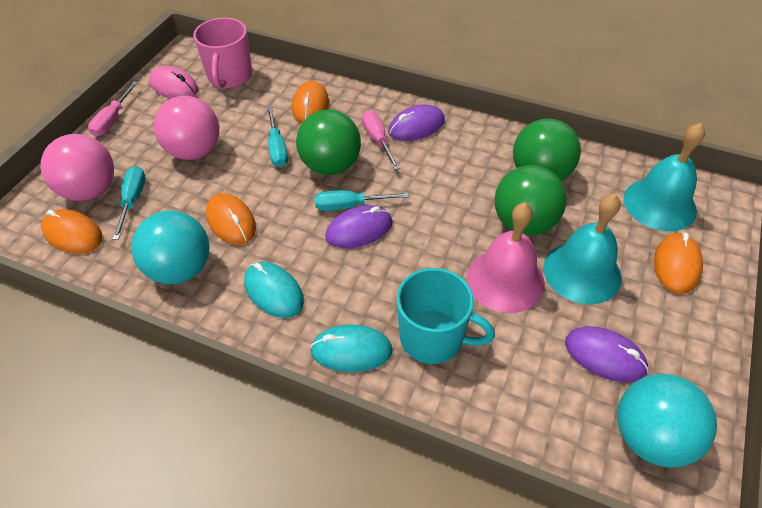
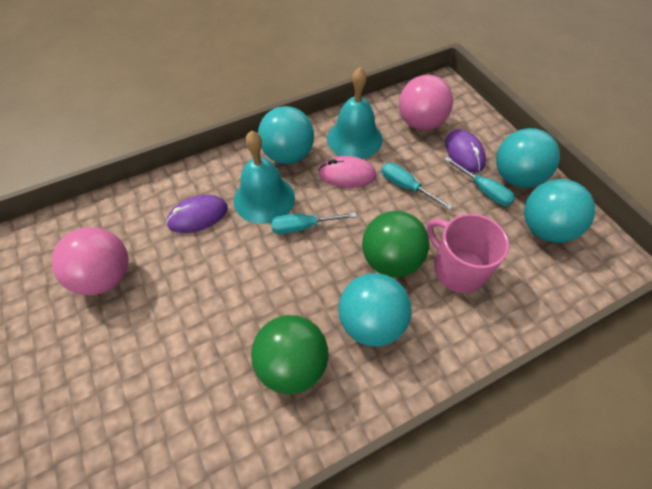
green ball: [296,109,361,175] [495,165,567,236] [513,119,581,181] = 3 -> [251,315,328,394] [362,211,430,277] = 2
orange mouse: [41,209,102,254] [206,193,256,245] [292,81,329,123] [654,232,703,294] = 4 -> none = 0
pink bell: [467,203,545,313] = 1 -> none = 0
pink screwdriver: [88,81,138,137] [362,110,400,170] = 2 -> none = 0
purple mouse: [325,205,393,248] [388,105,445,141] [565,326,649,383] = 3 -> [166,195,228,233] [445,129,486,173] = 2
turquoise ball: [131,210,209,284] [617,374,717,468] = 2 -> [258,106,314,164] [339,273,412,347] [496,128,560,188] [524,179,596,243] = 4
turquoise mouse: [244,262,304,318] [310,325,393,372] = 2 -> none = 0
turquoise mug: [397,268,495,364] = 1 -> none = 0

